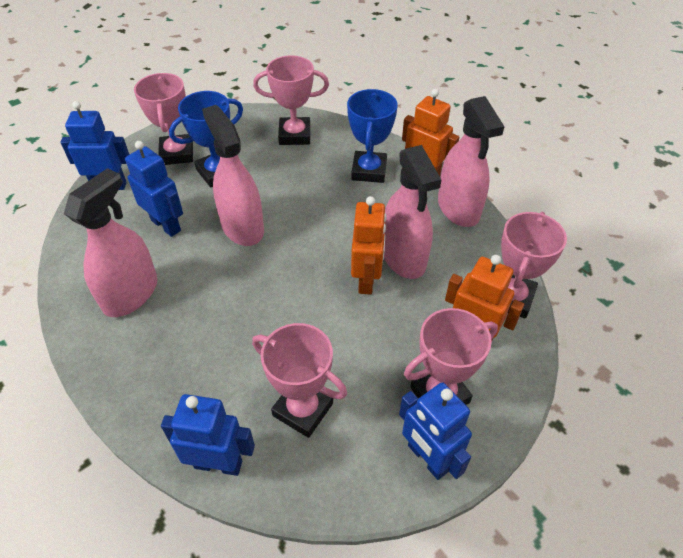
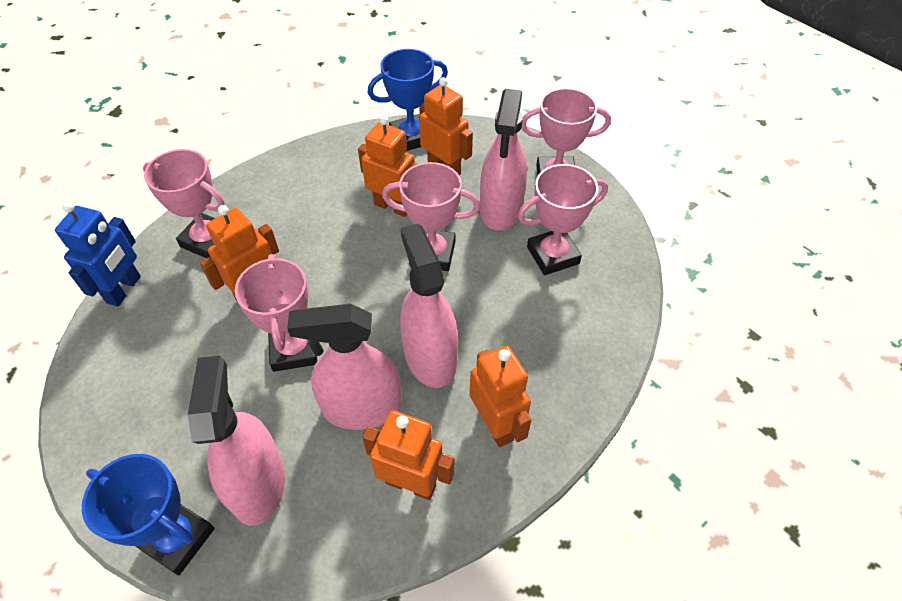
blue robot: [61,101,130,190] [125,141,183,237] [161,394,255,476] [399,382,472,480] = 4 -> [55,202,141,306] = 1
orange robot: [351,196,387,295] [402,89,459,176] [445,255,524,341] = 3 -> [200,205,279,302] [358,116,417,217] [362,410,454,500] [419,77,473,176] [469,346,531,447] = 5

